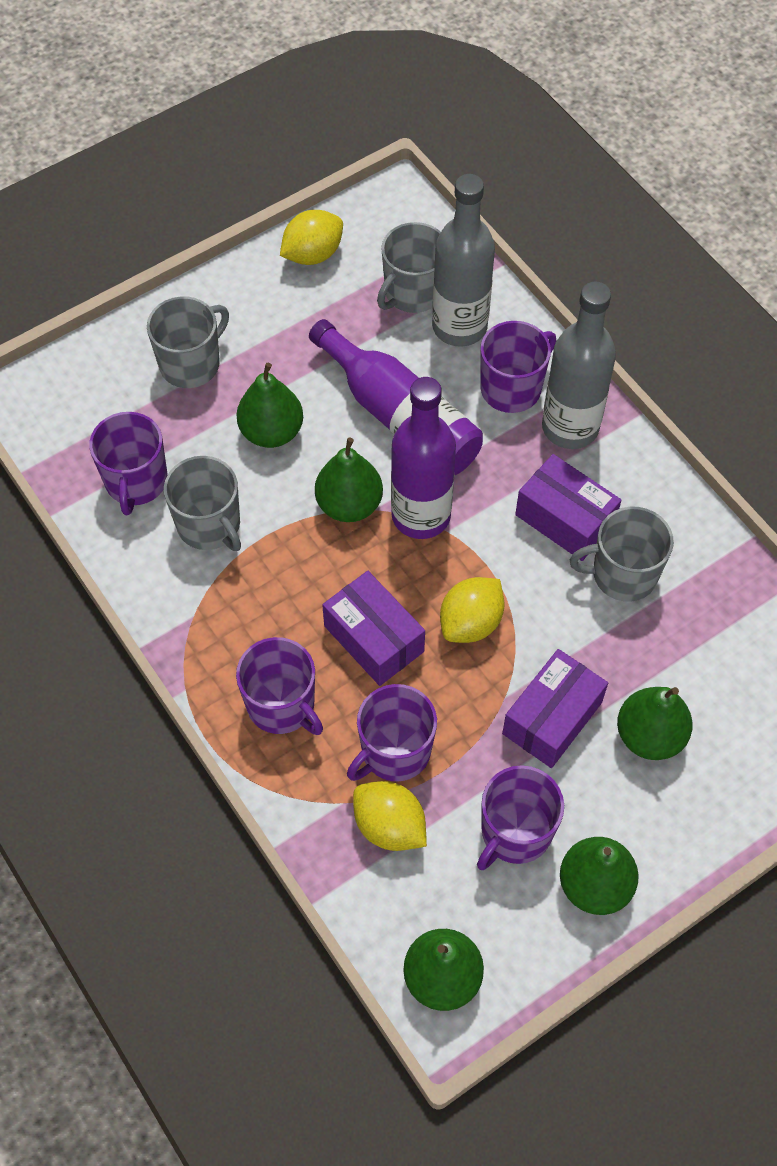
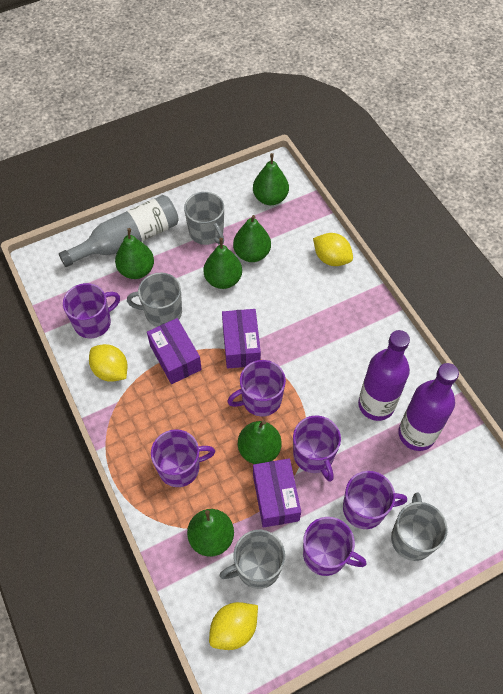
green pear: [237,363,303,448] [315,438,383,522] [403,929,484,1011] [560,837,639,915] [617,687,693,760] = 5 -> [115,228,154,279] [187,509,234,557] [204,238,242,289] [233,215,271,262] [238,420,282,464] [253,153,289,205] = 6
grey bottle: [432,174,495,347] [542,282,616,449] = 2 -> [59,195,179,267] = 1
purple mug: [89,412,167,515] [236,637,323,735] [347,684,437,781] [477,765,564,870] [480,321,556,413] = 5 -> [63,283,120,338] [151,429,215,487] [227,360,286,417] [293,416,341,482] [303,517,367,576] [343,471,407,529] = 6

